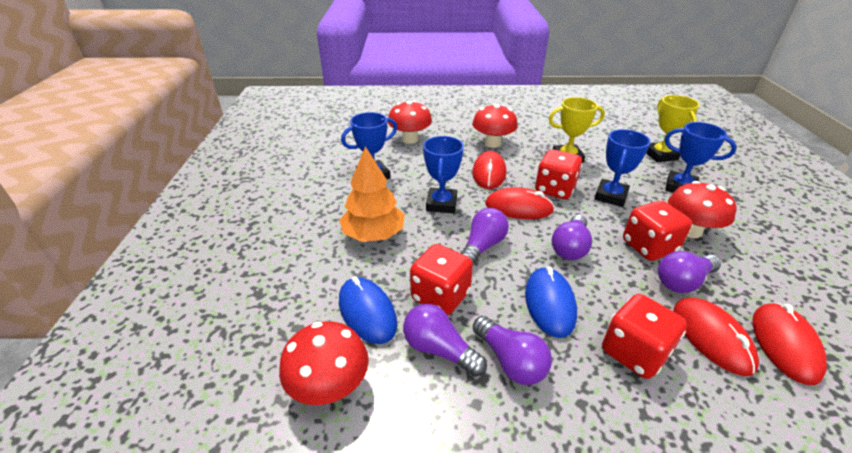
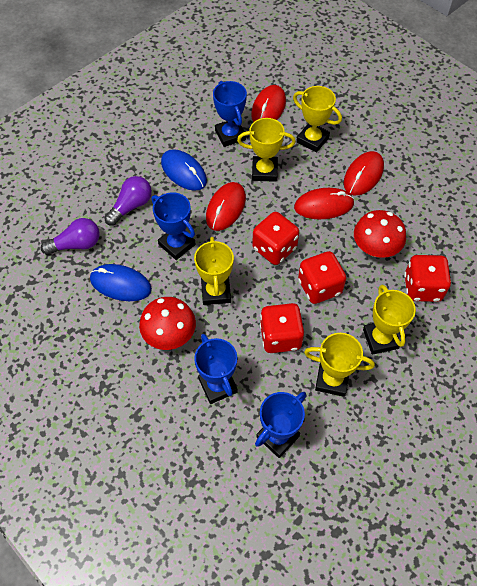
orange tree: [339,146,405,242] = 1 -> none = 0
purple light bulb: [403,304,487,377] [461,208,509,265] [473,316,552,385] [552,215,592,260] [658,251,721,293] = 5 -> [41,218,100,255] [104,176,152,226] = 2
red mushroom: [279,321,369,405] [388,100,432,144] [472,104,518,148] [668,181,737,238] = 4 -> [139,297,196,350] [354,210,406,258] = 2
yellow trophy: [549,97,605,163] [646,95,700,162] = 2 -> [194,237,234,305] [237,118,296,182] [293,86,342,152] [304,333,375,397] [363,285,416,355] = 5

